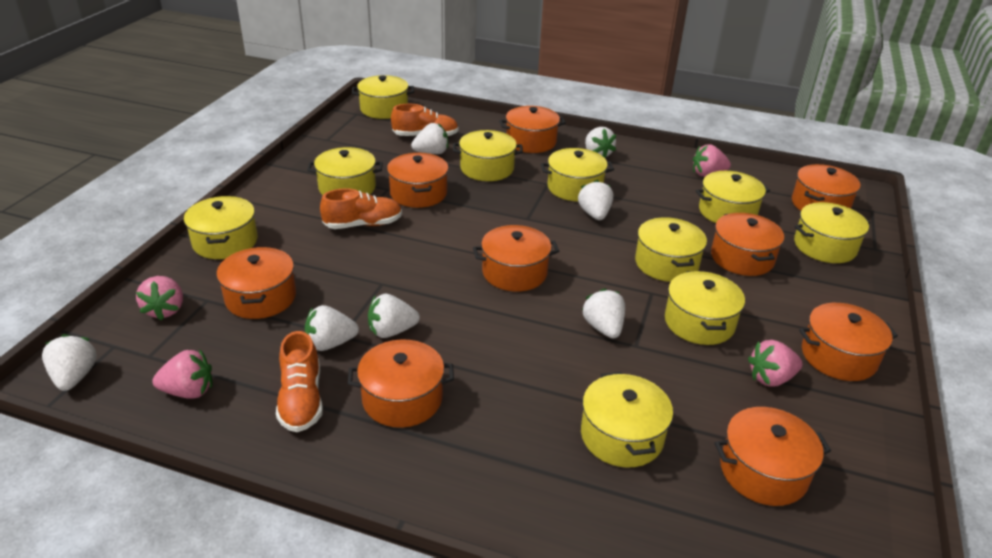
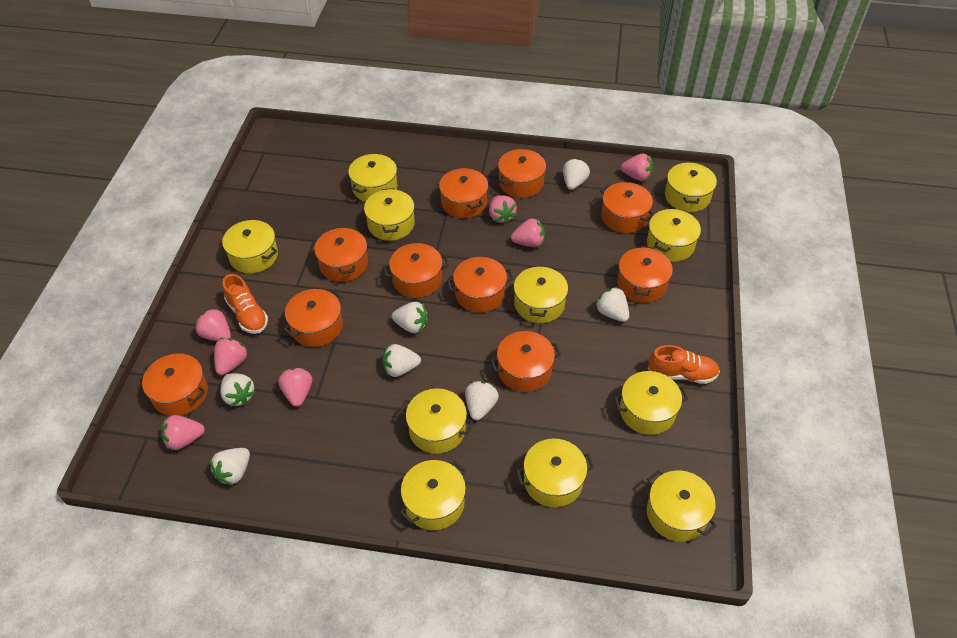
orange pot: [217,247,296,319] [348,339,454,428] [387,153,448,208] [473,225,559,292] [499,106,566,153] [711,213,784,276] [715,407,831,506] [792,164,861,211] [799,303,898,381] = 9 -> [142,354,208,416] [283,289,343,347] [314,227,368,282] [383,243,449,298] [439,168,488,218] [447,257,513,313] [490,331,561,392] [498,149,546,198] [600,182,654,233] [617,246,673,303] = 10
orange shoe: [276,331,323,432] [320,188,402,229] [391,104,459,136] = 3 -> [222,274,268,334] [648,345,720,384] = 2
pink strawberry: [136,276,183,321] [152,350,212,399] [693,144,731,177] [748,340,803,387] = 4 -> [161,415,205,450] [195,308,231,341] [214,338,248,375] [278,368,312,407] [489,195,517,224] [511,218,545,247] [621,154,653,181] = 7
yellow pot: [184,196,258,259] [307,147,383,195] [352,75,414,119] [453,130,523,181] [541,148,614,201] [581,372,673,468] [635,217,707,282] [665,271,745,345] [696,171,770,223] [794,202,870,263] = 10 -> [222,220,278,273] [348,154,397,202] [364,188,415,241] [400,388,473,454] [400,460,466,530] [514,265,568,323] [516,439,594,507] [614,371,688,435] [647,209,701,262] [647,470,717,541] [665,162,717,212] = 11

